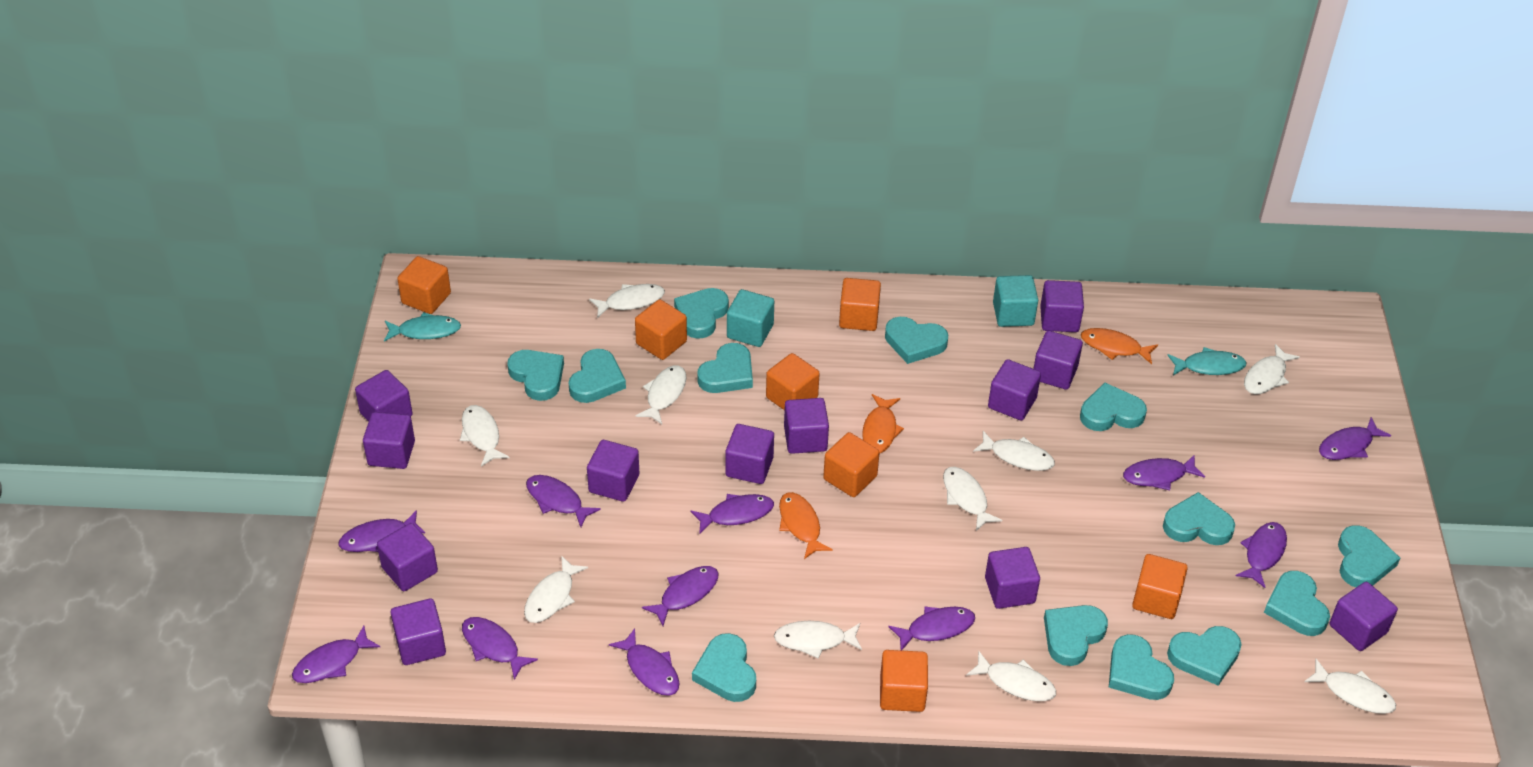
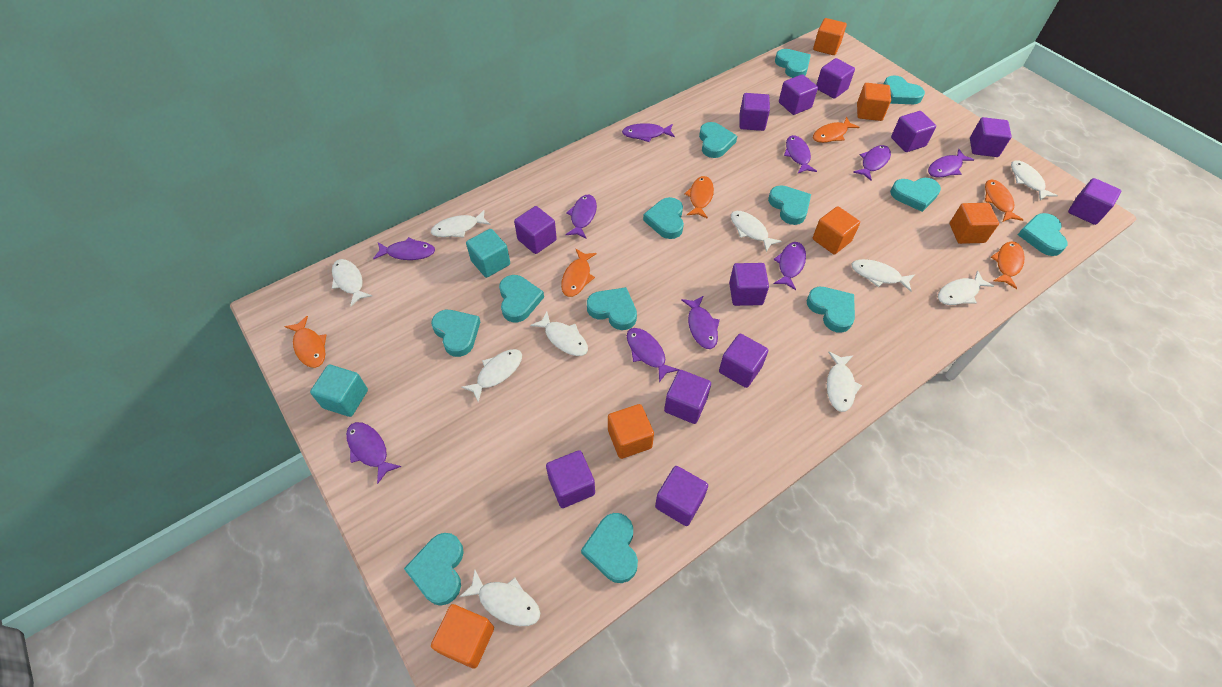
orange cube: [397,256,451,314] [635,299,687,360] [766,353,820,410] [823,432,880,497] [839,278,881,331] [880,650,928,712] [1132,554,1188,619] = 7 -> [431,604,494,669] [608,404,654,459] [813,18,847,55] [813,206,860,254] [857,83,891,121] [950,203,999,244] = 6
orange fish: [779,492,833,559] [862,394,904,454] [1081,328,1158,364] = 3 -> [284,316,326,368] [561,249,597,297] [684,176,714,219] [813,117,859,143] [985,179,1023,222] [991,241,1025,289] = 6
purple fish: [292,626,380,683] [338,510,425,552] [462,617,538,680] [526,475,601,527] [609,628,680,696] [642,566,718,626] [690,494,774,534] [888,606,975,651] [1123,455,1205,491] [1236,522,1287,588] [1319,417,1391,460] = 11 -> [346,422,401,484] [373,237,435,260] [565,195,597,238] [622,123,675,142] [627,328,679,382] [681,296,720,349] [773,242,806,290] [784,135,817,173] [853,145,891,181] [928,149,974,178] = 10
turquoise fish: [384,312,461,341] [1167,347,1246,375] = 2 -> none = 0

